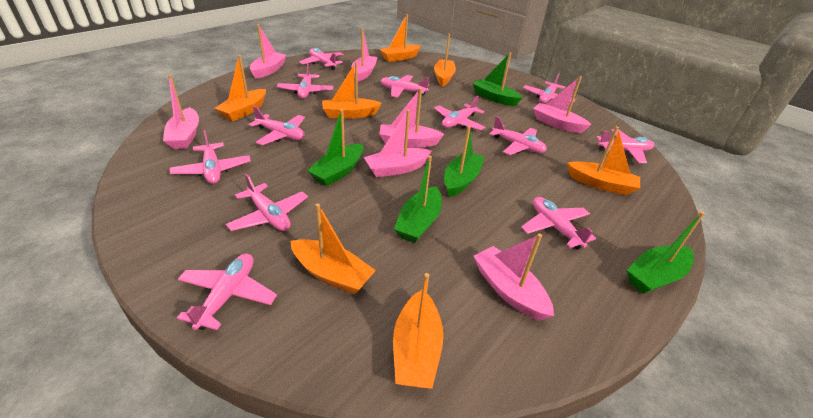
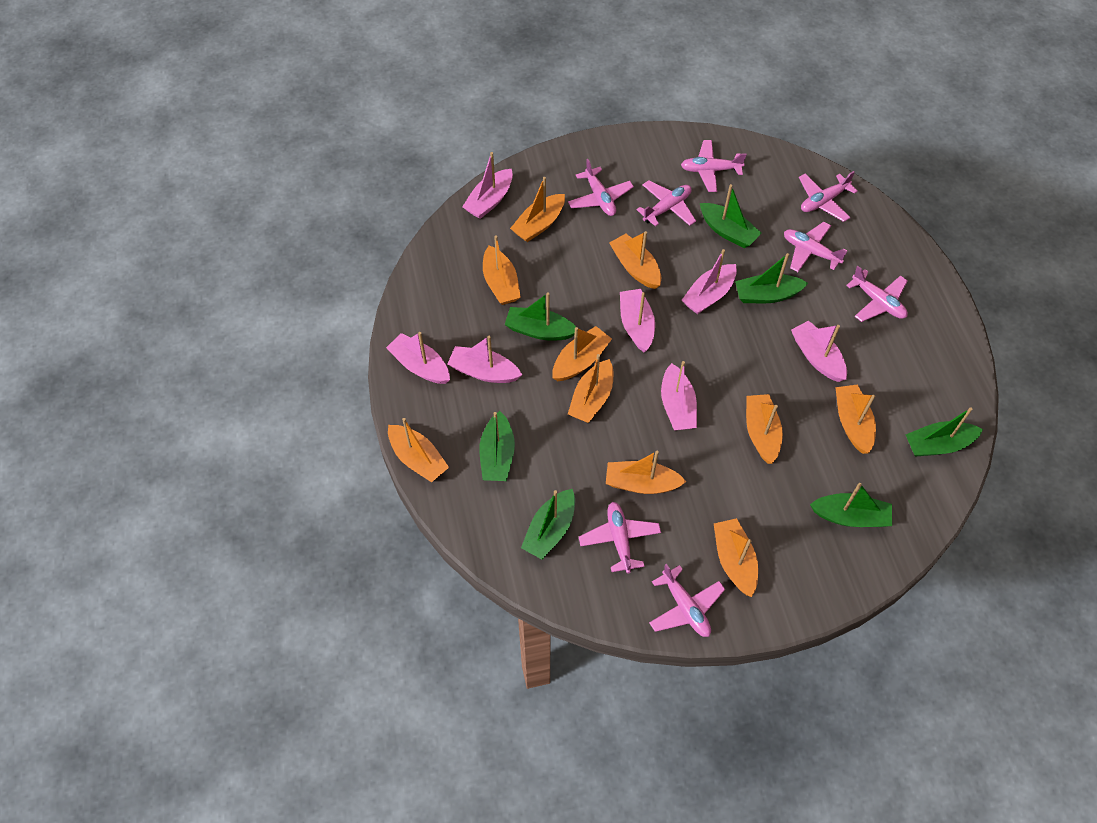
green boat: [307,109,364,186] [394,155,442,243] [444,126,485,197] [472,52,523,106] [627,211,705,294] = 5 -> [479,411,515,481] [505,292,576,341] [521,489,575,559] [700,184,762,248] [735,253,808,303] [810,483,892,527] [906,407,983,457] = 7
orange boat: [214,55,266,121] [291,203,376,294] [322,62,382,119] [380,14,421,62] [393,273,444,389] [434,34,456,87] [567,126,640,195] = 7 -> [388,418,449,483] [483,235,521,305] [510,177,565,242] [552,326,612,381] [568,354,613,423] [606,451,687,494] [609,231,661,289] [714,518,758,597] [746,394,783,464] [835,384,876,454] = 10
pink plane: [170,130,251,184] [177,254,277,330] [226,173,308,231] [249,106,305,145] [277,63,333,99] [299,48,344,70] [381,75,429,98] [434,96,485,130] [489,116,547,155] [521,197,596,250] [523,73,575,103] [596,129,654,163] = 12 -> [568,159,634,216] [579,502,661,573] [636,180,696,226] [649,563,725,637] [681,140,747,192] [784,222,847,272] [799,171,858,222] [846,266,908,322] = 8

